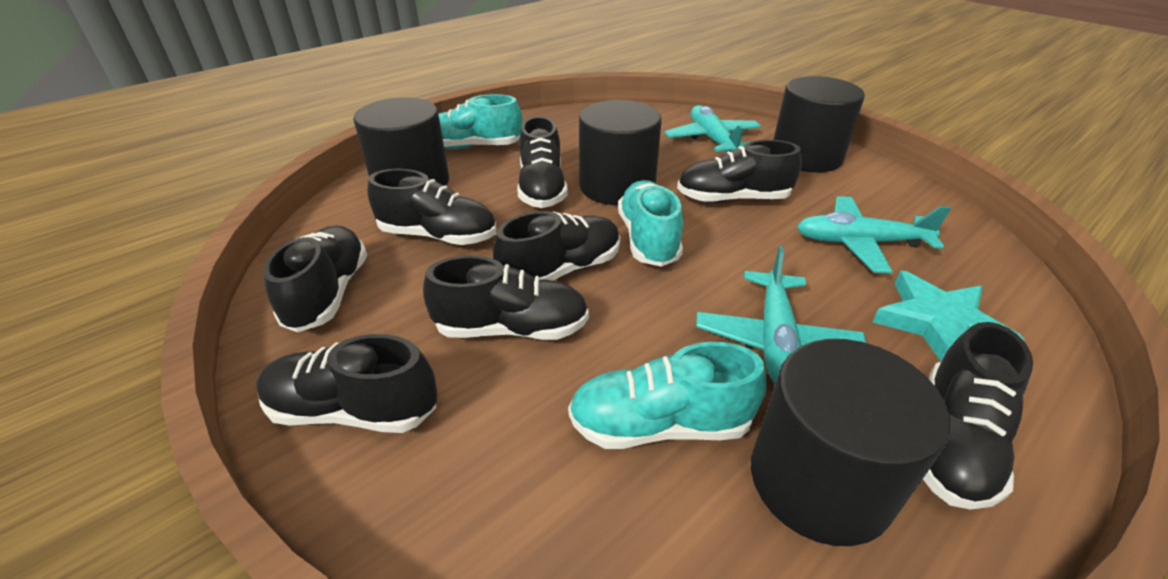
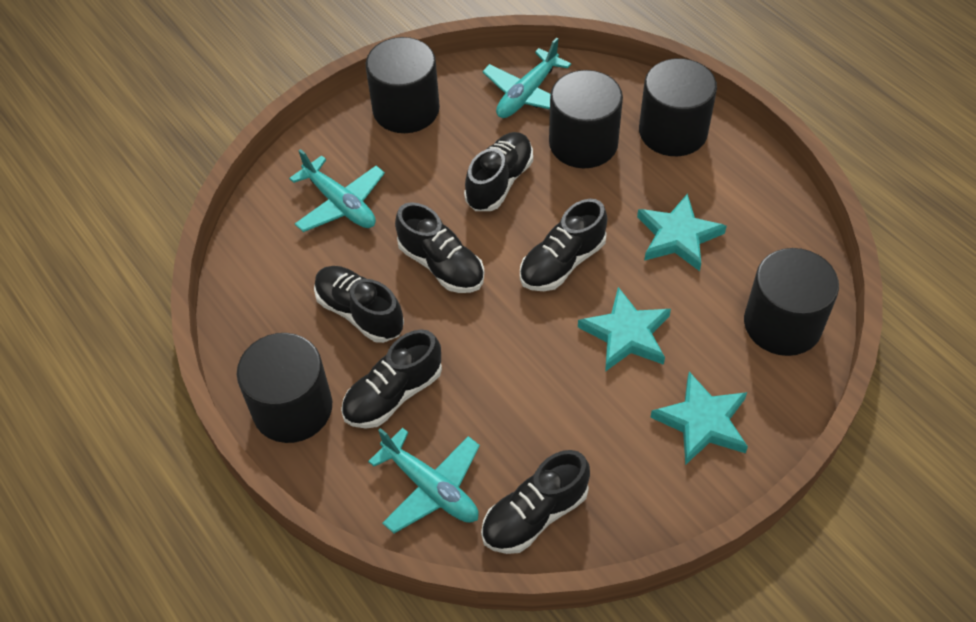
black cylinder: [353,97,449,186] [579,100,662,205] [751,339,950,546] [773,76,865,172] = 4 -> [237,333,332,443] [366,37,440,133] [549,70,623,168] [639,58,717,156] [744,248,839,356] = 5
black shoe: [256,334,437,433] [263,226,367,332] [367,169,496,245] [423,255,589,340] [493,211,620,281] [517,116,568,208] [677,140,802,203] [923,322,1033,510] = 8 -> [314,266,404,343] [341,329,442,429] [395,202,484,293] [464,132,533,211] [481,450,590,554] [520,199,607,291] = 6
turquoise shoe: [438,94,523,149] [568,342,767,449] [618,180,683,267] = 3 -> none = 0
turquoise star: [872,270,1025,361] = 1 -> [578,287,671,372] [637,193,727,271] [650,372,748,465] = 3

